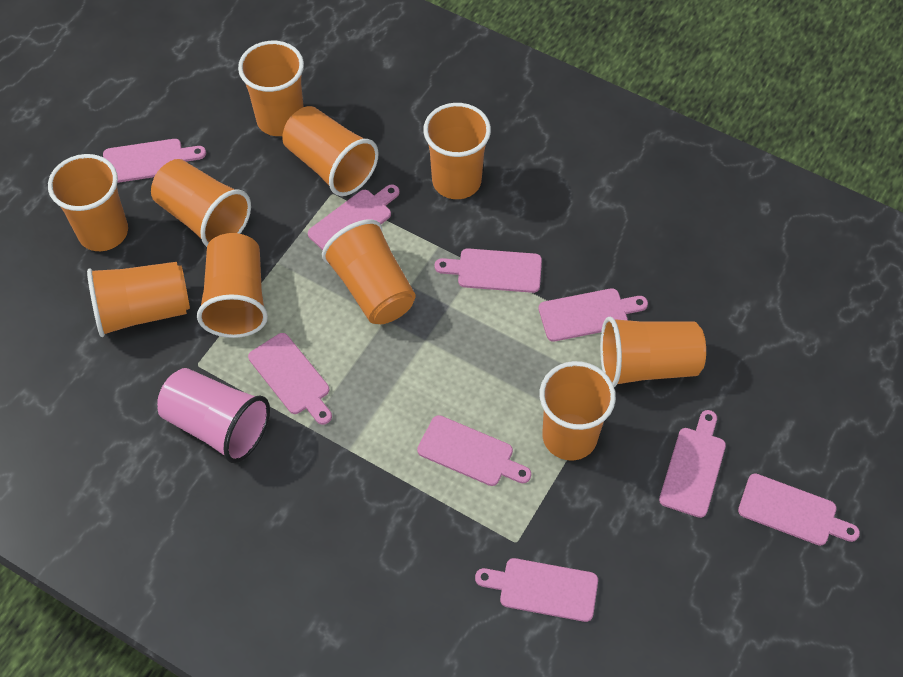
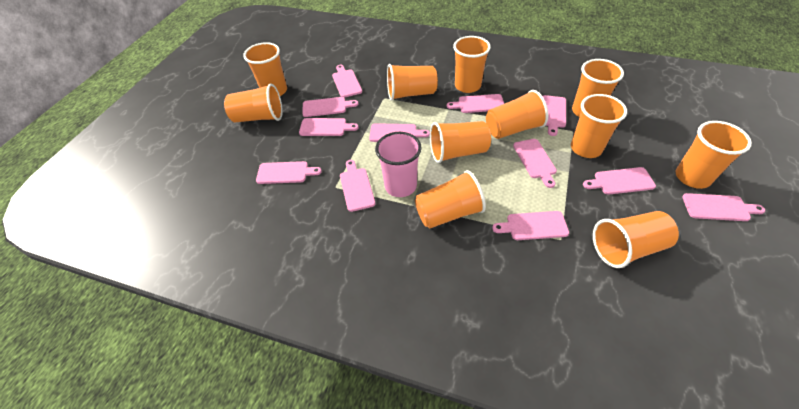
orange cup: [48,154,128,251] [87,262,190,337] [151,159,251,247] [197,233,268,338] [238,41,304,136] [282,106,379,196] [322,220,416,324] [423,103,491,199] [540,361,616,461] [600,317,706,387] = 10 -> [224,84,283,123] [243,42,287,96] [387,64,438,101] [415,170,486,229] [430,121,491,163] [453,36,491,93] [486,90,548,139] [571,94,627,158] [572,59,624,117] [593,211,679,268] [676,121,752,189] = 11
pink cutting board: [103,139,206,183] [248,333,332,425] [308,184,399,250] [417,415,531,486] [435,248,542,293] [475,558,598,622] [539,288,648,342] [659,410,726,518] [738,474,860,546] = 9 -> [256,161,322,184] [299,118,359,136] [302,97,358,117] [332,65,362,98] [340,160,375,212] [369,123,430,142] [447,94,504,113] [492,211,569,240] [513,139,557,188] [543,95,566,136] [583,167,656,195] [682,193,765,221] = 12

